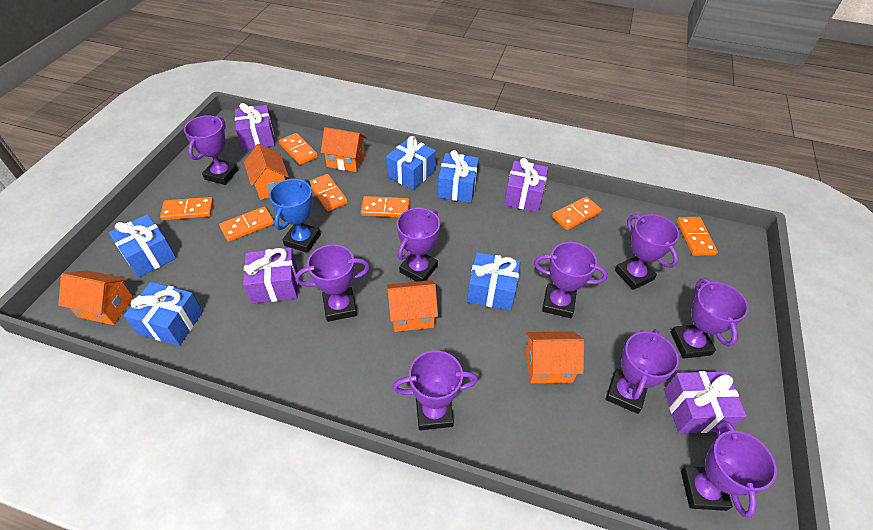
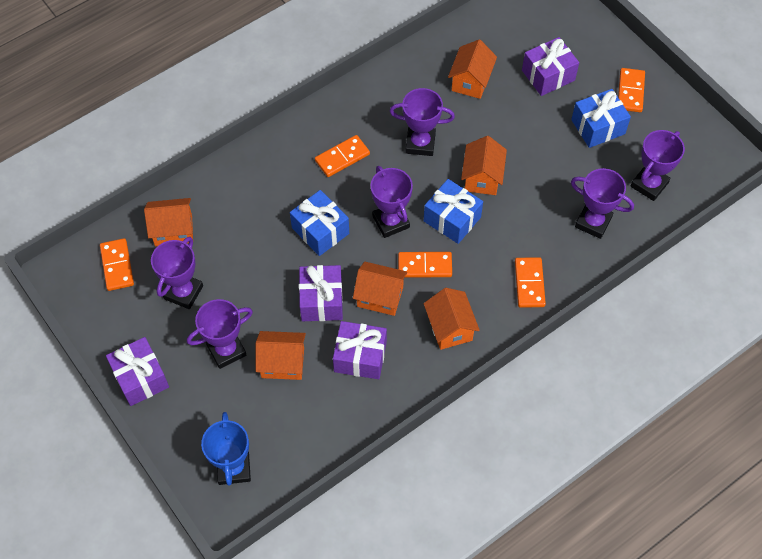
blue gift: [109,214,176,278] [124,282,203,346] [386,136,436,190] [438,150,479,203] [467,252,520,311] = 5 -> [290,190,349,256] [424,179,483,244] [571,89,631,148] = 3
orange domino: [160,197,214,220] [219,206,274,242] [279,133,318,165] [309,174,348,211] [361,196,410,217] [552,196,602,230] [677,217,718,256] = 7 -> [100,238,134,291] [315,135,370,177] [398,252,452,277] [515,257,546,308] [618,68,645,112] = 5
orange house: [58,270,134,325] [244,144,289,200] [320,127,367,172] [387,280,438,332] [525,331,584,383] = 5 -> [144,198,193,246] [256,331,306,380] [353,262,407,316] [423,288,480,350] [448,40,497,99] [461,136,507,195] = 6
purple trophy: [184,116,239,185] [295,244,370,322] [392,350,478,430] [397,208,440,282] [534,242,608,318] [606,329,679,414] [615,214,679,290] [670,278,748,359] [681,420,777,518] = 9 -> [151,237,203,309] [187,299,253,369] [371,166,413,238] [389,88,455,156] [571,168,634,239] [631,130,685,201] = 6

